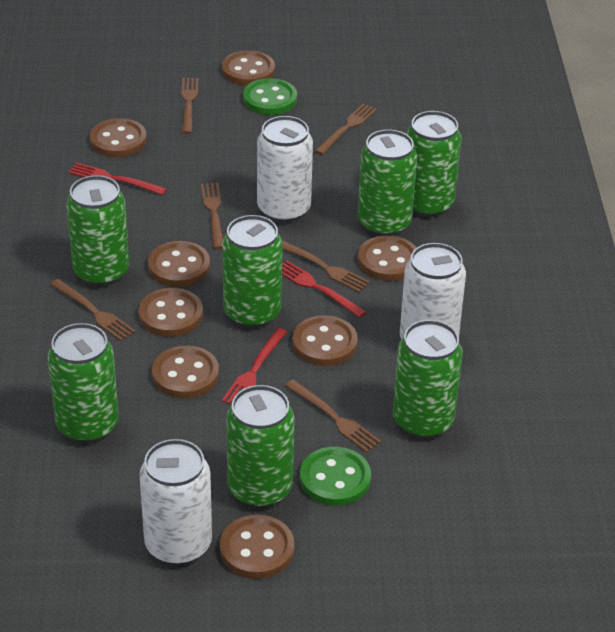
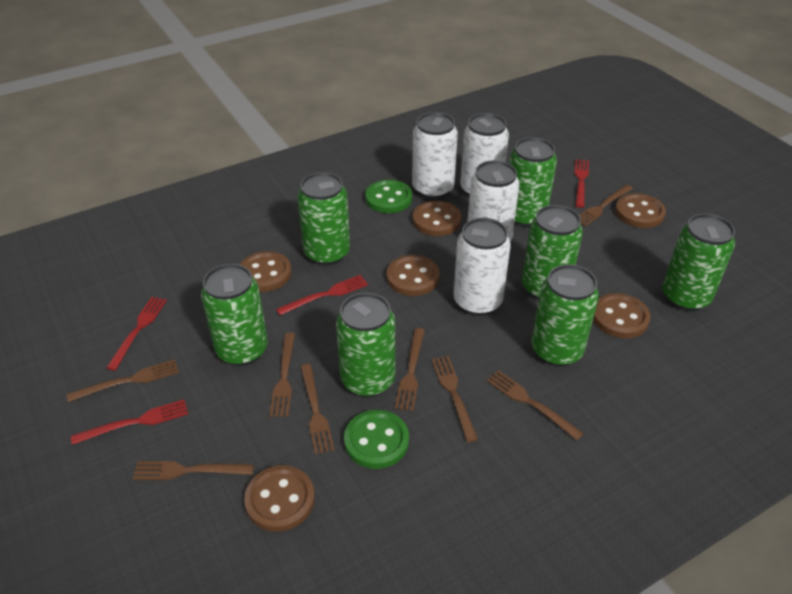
brown button: [90,118,147,157] [139,288,203,337] [148,241,210,287] [152,346,219,398] [220,515,294,579] [222,50,275,86] [292,315,358,366] [358,235,416,281] = 8 -> [240,251,292,292] [244,465,315,532] [387,255,439,296] [413,201,461,236] [593,293,650,338] [615,193,666,228] = 6
brown fork: [50,279,136,341] [181,78,199,134] [201,183,223,249] [282,240,370,292] [285,380,381,453] [315,103,377,155] = 6 -> [67,359,179,402] [132,461,254,480] [269,333,295,417] [301,364,334,455] [395,328,425,411] [431,356,478,443] [487,370,584,440] [579,185,633,226] = 8
red fork: [69,163,167,195] [222,328,287,404] [282,260,366,318] = 3 -> [71,399,188,445] [106,297,167,371] [276,275,368,315] [574,159,589,208] = 4
white can: [139,439,212,566] [257,116,313,223] [400,243,466,339] = 3 -> [412,112,458,199] [453,218,511,316] [460,113,509,197] [467,160,520,242] = 4

